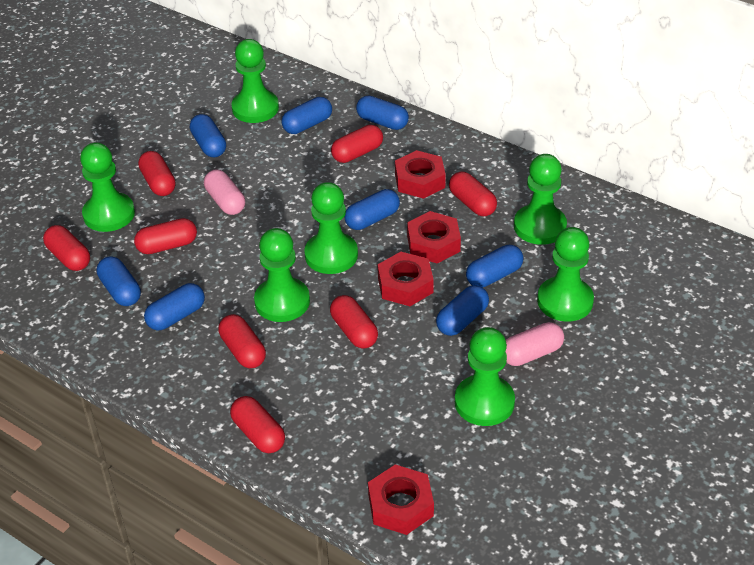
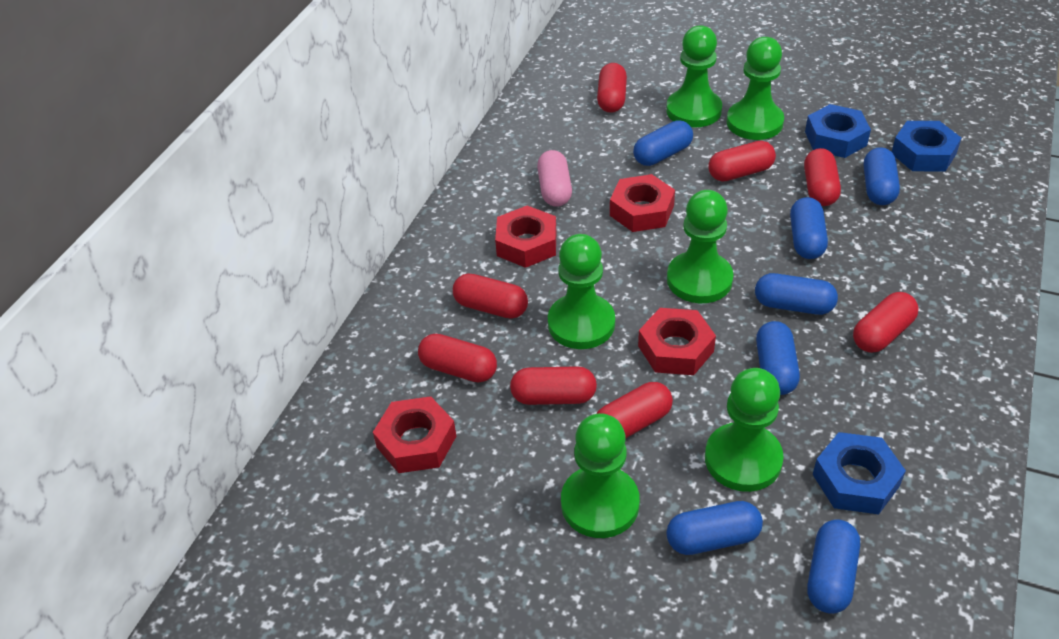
blue capsule: [97,256,141,306] [144,283,205,330] [190,114,226,158] [282,97,332,134] [344,189,400,230] [356,96,409,130] [436,285,489,336] [466,245,524,288] = 8 -> [633,120,693,166] [666,501,763,555] [755,273,838,315] [756,321,800,395] [790,197,828,259] [807,520,860,614] [864,147,900,205] = 7
blue nut: none = 0 -> [805,104,871,158] [812,432,906,515] [892,121,961,172] = 3
green pawn: [80,142,135,232] [231,39,279,123] [254,228,310,322] [304,182,358,274] [455,327,515,426] [514,154,567,245] [537,227,594,322] = 7 -> [548,234,615,349] [561,413,640,538] [666,25,722,128] [667,190,734,303] [705,368,784,492] [727,37,784,140] = 6
pink capsule: [204,170,245,215] [506,322,564,366] = 2 -> [537,150,572,207] = 1

